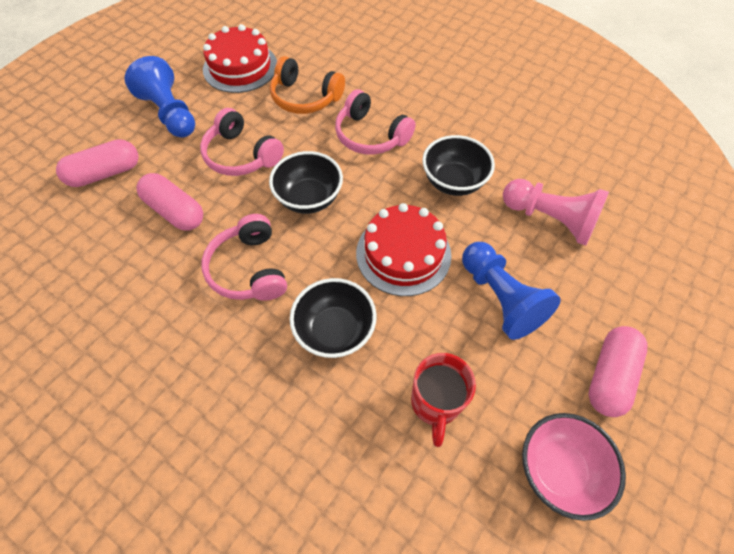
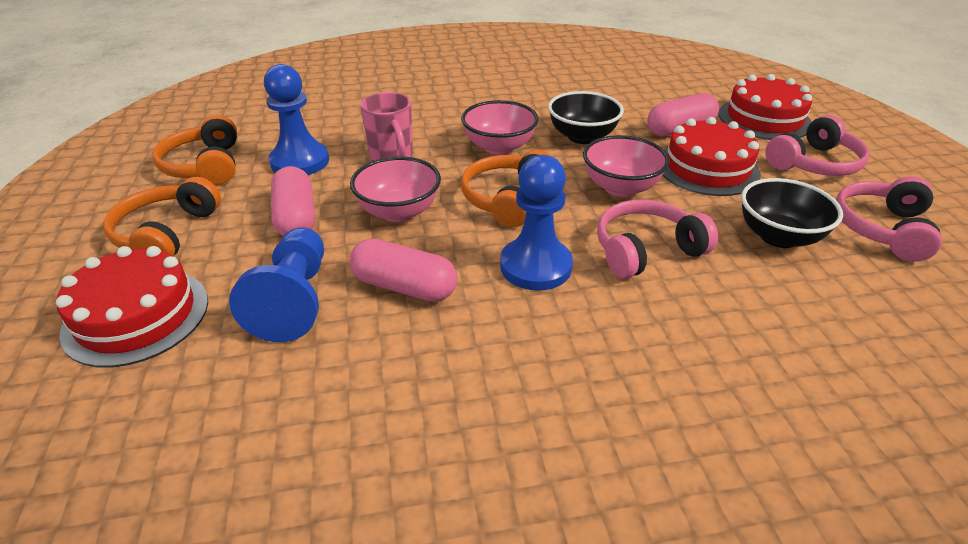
black bowl: [269,151,343,214] [290,278,377,358] [422,135,495,196] = 3 -> [548,91,624,144] [741,178,843,248] = 2
blue pawn: [124,56,195,138] [462,242,561,340] = 2 -> [229,227,324,342] [264,64,329,175] [500,155,573,291] = 3
orange headphones: [270,56,345,114] = 1 -> [103,177,221,256] [152,115,237,185] [461,149,552,228] = 3
pink bowl: [522,413,626,521] = 1 -> [350,156,441,222] [461,100,539,155] [583,135,670,197] = 3
pink mug: none = 0 -> [360,92,413,161] = 1
pink pawn: [503,179,609,246] = 1 -> none = 0
red cake: [203,24,277,93] [356,203,451,296] = 2 -> [56,246,208,367] [662,117,761,196] [718,74,812,140] = 3
red mug: [411,353,476,447] = 1 -> none = 0

